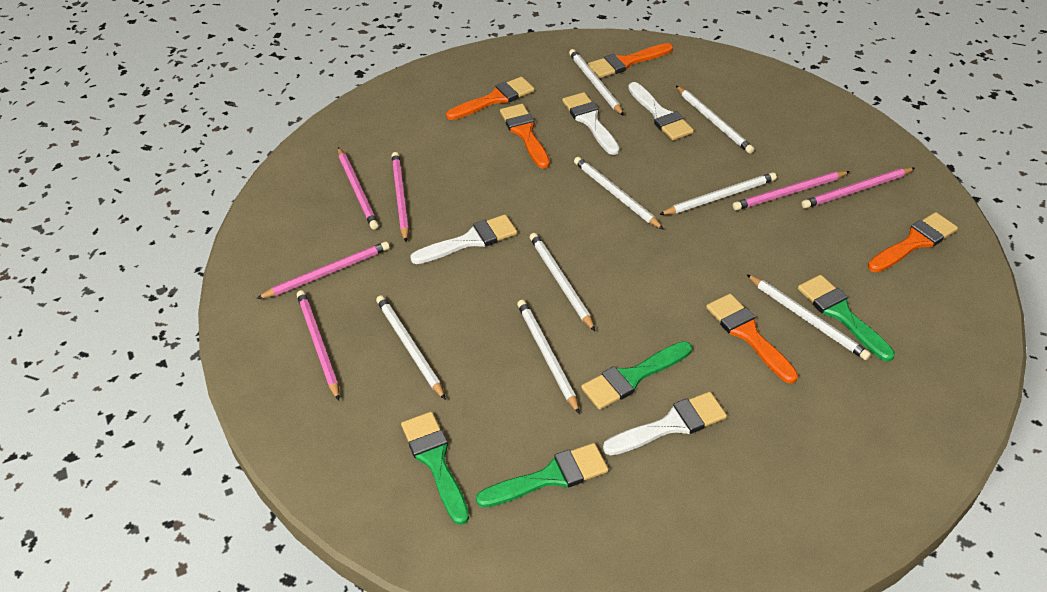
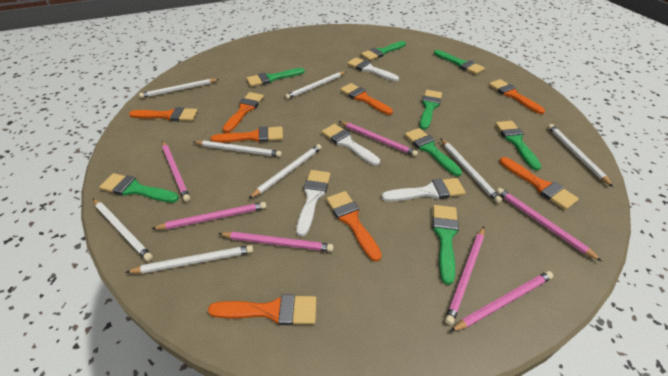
green brush: [401,412,469,525] [476,443,609,508] [581,341,692,410] [798,275,895,362] = 4 -> [99,173,179,203] [246,68,305,87] [361,41,406,61] [405,128,462,177] [420,90,442,130] [432,205,459,285] [434,50,485,74] [495,121,541,171] = 8
orange brush: [446,77,535,120] [500,104,550,169] [588,43,673,78] [706,294,798,383] [868,212,958,272] = 5 -> [129,107,198,121] [208,294,317,325] [211,126,283,143] [222,92,264,133] [326,191,382,262] [340,83,393,115] [489,79,545,114] [500,157,579,210] = 8
pink pencil: [256,241,390,299] [297,290,339,401] [338,147,379,230] [392,152,409,242] [733,171,850,210] [801,167,915,208] = 6 -> [152,202,266,229] [162,141,190,202] [218,232,334,252] [339,121,418,156] [445,227,484,325] [450,271,553,332] [496,188,602,261] = 7

